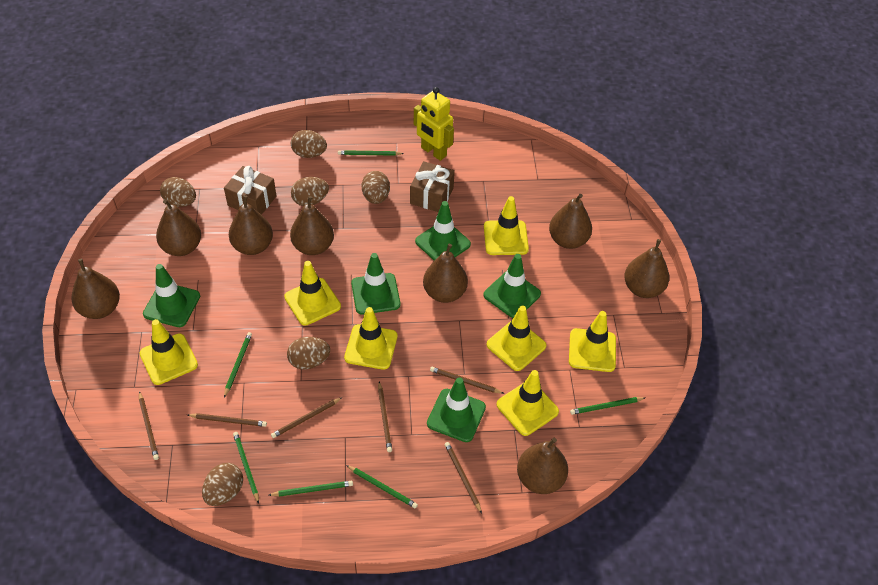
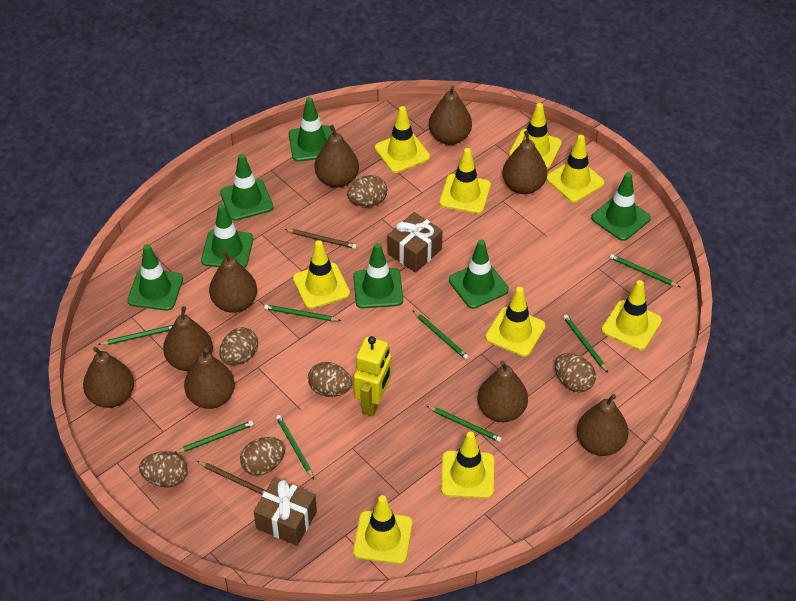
brown pear: [71,259,120,319] [156,200,201,256] [229,195,273,255] [290,196,334,255] [423,244,468,303] [517,438,568,494] [549,194,592,249] [624,239,669,298] = 8 -> [83,347,134,408] [163,306,213,371] [184,348,235,409] [209,250,257,313] [315,125,359,188] [429,85,472,145] [477,361,528,422] [502,131,547,194] [577,394,628,456] = 9
brown pencil: [139,391,159,460] [188,413,267,427] [271,397,343,438] [378,382,392,452] [430,367,504,394] [445,442,482,514] = 6 -> [197,461,266,495] [285,229,357,249] = 2
green pencil: [224,332,252,398] [233,432,259,504] [269,481,353,497] [338,150,404,156] [346,465,418,509] [570,397,645,415] = 6 -> [98,325,173,345] [174,421,254,453] [264,305,341,321] [276,415,314,479] [413,310,469,360] [427,406,502,442] [563,315,608,373] [610,254,680,287] = 8
green traffic cone: [143,264,200,327] [351,253,400,315] [415,201,471,261] [427,377,486,442] [483,254,541,318] = 5 -> [127,244,183,311] [201,204,253,268] [220,154,273,221] [289,97,332,161] [353,243,403,308] [449,240,509,309] [591,172,651,241] = 7
yellow traffic cone: [140,319,198,385] [284,261,341,325] [344,307,397,370] [484,196,529,255] [487,306,546,371] [497,370,559,436] [569,311,616,372] = 7 -> [293,240,350,309] [353,495,412,564] [375,106,430,173] [440,148,491,214] [441,432,494,499] [485,287,546,357] [509,103,562,169] [547,135,605,202] [601,280,662,350] = 9

